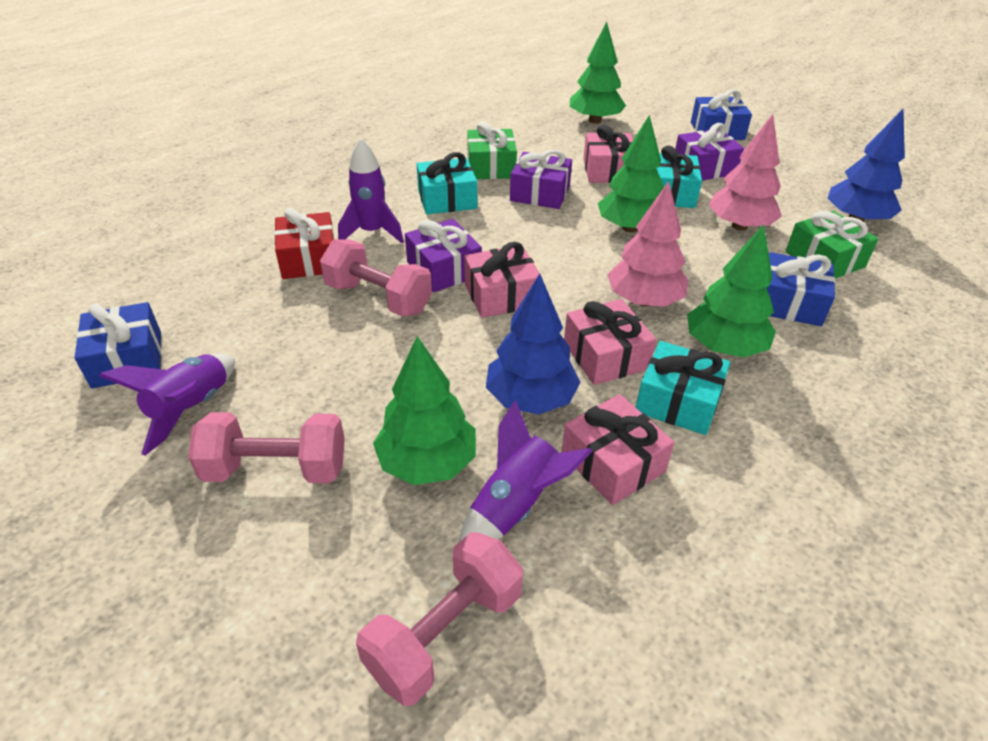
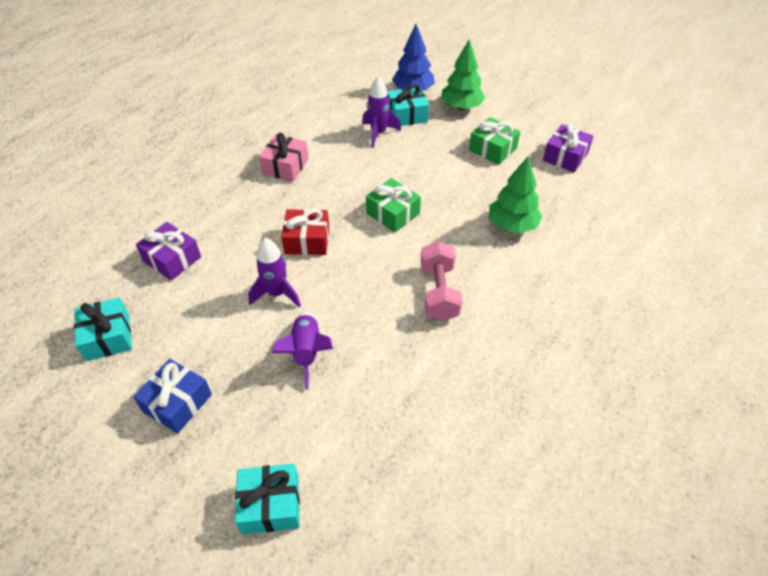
blue gift: [75,302,162,389] [691,89,752,140] [767,252,835,326] = 3 -> [133,359,212,434] = 1
blue tree: [486,274,581,415] [827,109,905,222] = 2 -> [392,24,435,91] = 1
green tree: [373,336,476,485] [570,22,626,124] [598,115,664,232] [687,225,776,357] = 4 -> [441,39,485,110] [489,157,542,234] = 2
pink dumbbell: [188,412,345,483] [320,239,432,317] [356,532,523,706] = 3 -> [421,241,462,321] = 1
pink gift: [464,242,542,318] [561,394,675,505] [564,299,656,385] [583,125,633,183] = 4 -> [259,133,309,182] = 1
pink tree: [607,181,689,307] [709,114,782,231] = 2 -> none = 0
purple gift: [405,219,482,292] [510,149,572,209] [675,123,744,180] = 3 -> [136,222,201,281] [543,123,594,172] = 2

